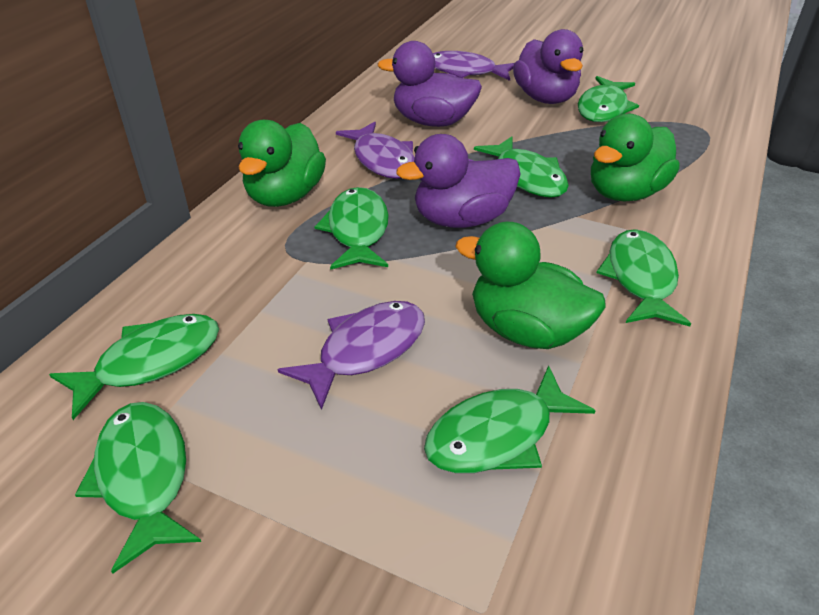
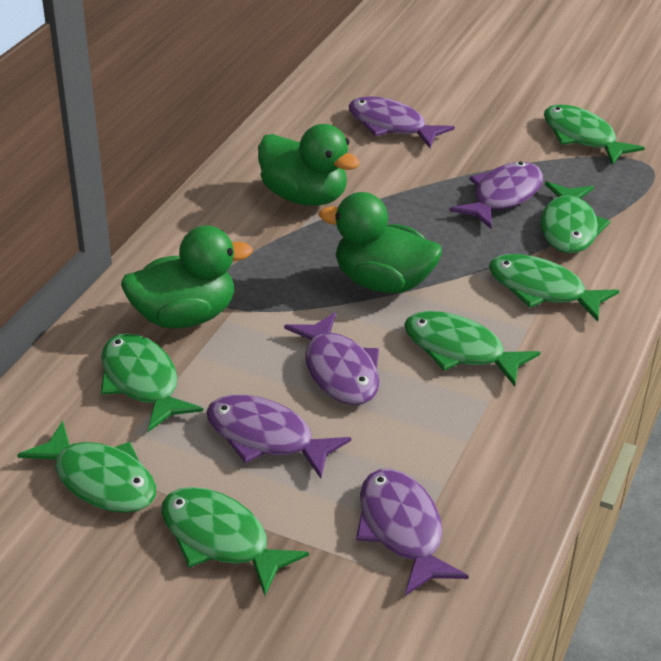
purple duck: [378,41,482,127] [396,134,521,228] [513,29,583,104] = 3 -> none = 0
purple fish: [278,301,425,410] [336,122,415,179] [433,51,515,81] = 3 -> [206,395,351,478] [284,312,380,405] [348,96,455,148] [356,469,469,596] [449,162,543,229] = 5

